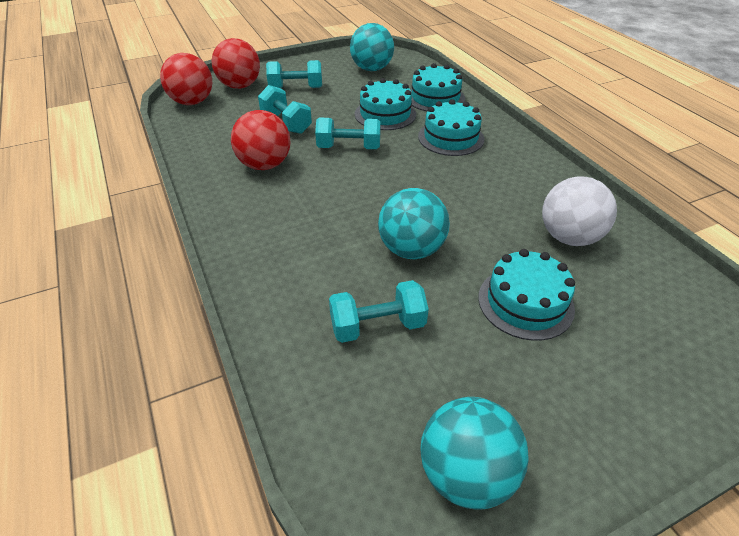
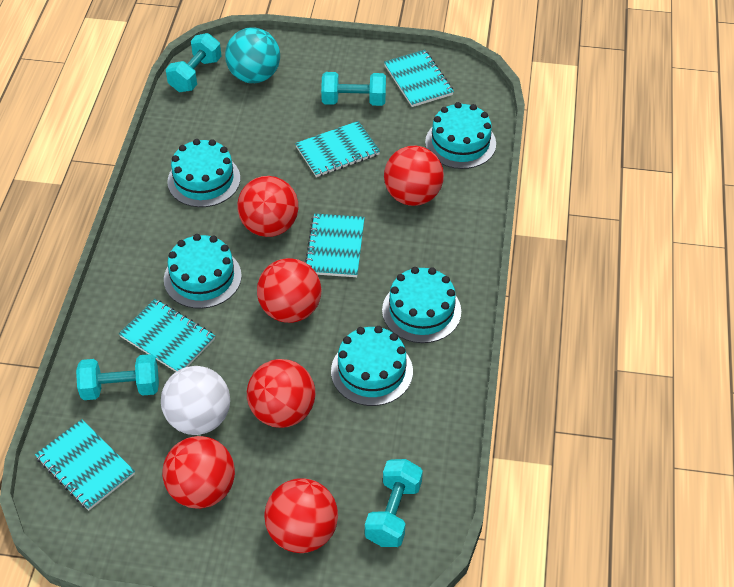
red ball: [160,53,212,105] [212,38,260,89] [231,110,291,170] = 3 -> [162,436,235,509] [237,176,298,237] [247,359,315,428] [257,258,321,323] [264,478,338,553] [384,146,444,206] = 6
turquoise ball: [350,23,394,71] [378,188,450,259] [420,397,529,509] = 3 -> [225,28,280,83] = 1
turquoise cake: [355,78,416,130] [410,63,465,111] [418,99,484,156] [478,249,575,341] = 4 -> [164,234,242,309] [167,139,240,207] [331,326,413,406] [382,267,461,343] [425,102,496,169] = 5
turquoise notebook: none = 0 -> [35,419,135,510] [119,299,215,372] [295,121,380,177] [305,213,365,277] [384,50,454,107] = 5

